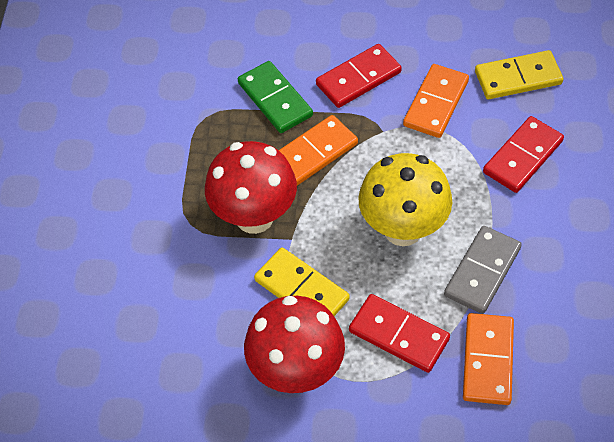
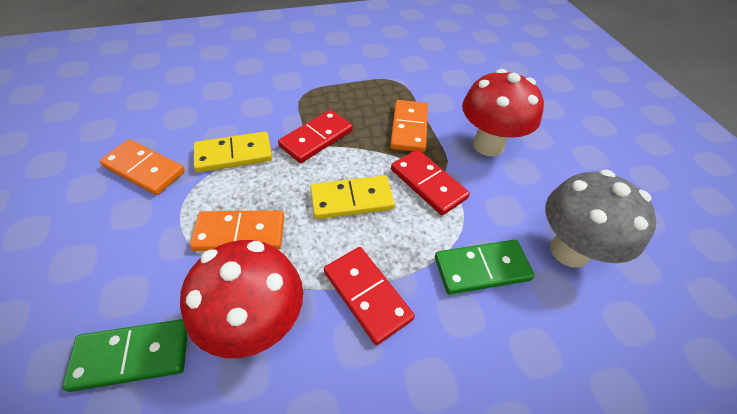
green domino: [238,61,313,133] = 1 -> [62,319,188,392] [435,240,535,295] = 2
grey domino: [444,226,522,314] = 1 -> none = 0
grey mushroom: none = 0 -> [545,170,656,268] = 1
yellow mushroom: [358,153,452,246] = 1 -> none = 0

